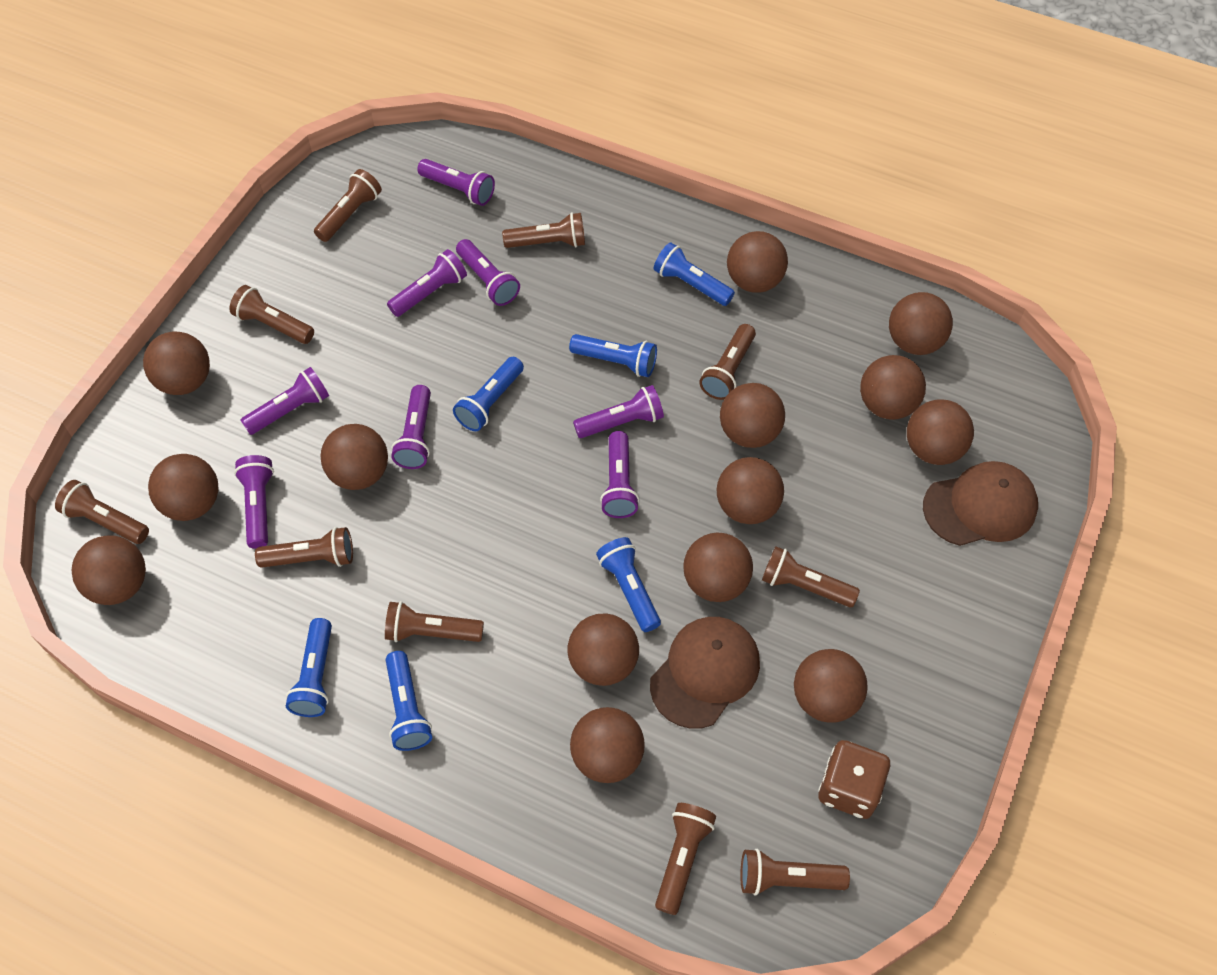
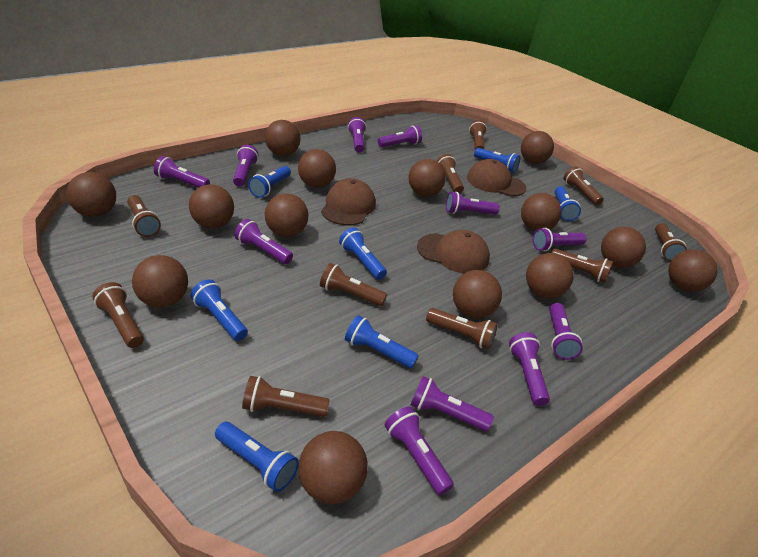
blue flashlight: [286,618,332,717] [385,651,432,751] [453,357,524,431] [569,334,657,377] [596,537,661,632] [653,242,735,306] = 6 -> [191,279,248,341] [215,422,299,492] [248,166,291,198] [339,228,387,280] [345,315,419,369] [474,148,520,173] [555,186,581,221] = 7
brown cap: [650,617,760,729] [923,461,1038,546] = 2 -> [321,178,376,225] [417,230,490,274] [467,159,526,196] = 3
brown dice: [818,740,890,819] = 1 -> none = 0
purple flashlight: [234,455,274,549] [240,367,329,435] [387,249,467,317] [391,385,431,469] [417,159,495,206] [456,239,520,306] [573,385,664,438] [600,431,639,518] = 8 -> [154,156,210,188] [233,145,259,187] [234,219,293,264] [348,117,366,153] [378,125,422,148] [385,406,454,495] [410,376,494,431] [446,192,500,215] [509,332,550,406] [533,228,587,251] [549,303,583,360] = 11

